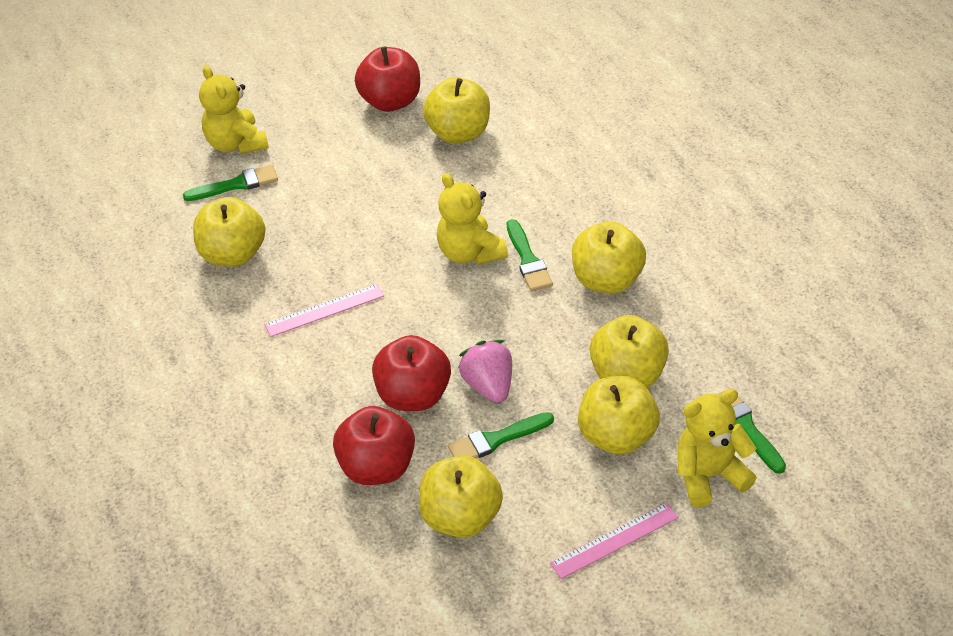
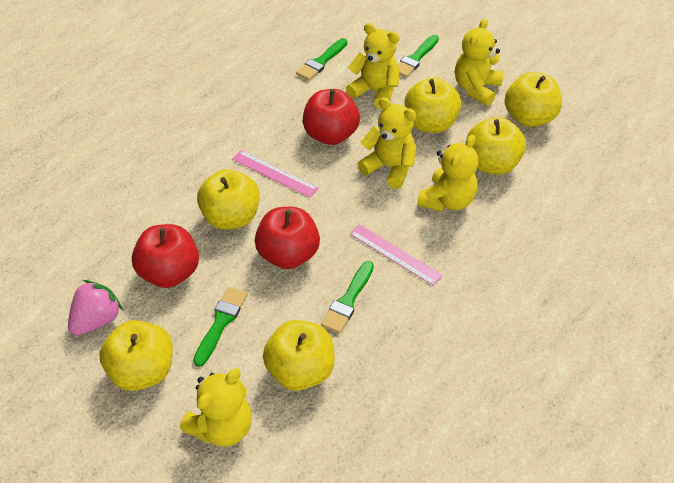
yellow teddy bear: [199,65,269,154] [437,173,508,265] [678,389,757,507] = 3 -> [180,368,252,447] [346,23,400,109] [358,98,417,189] [417,135,478,212] [455,18,504,106] = 5

